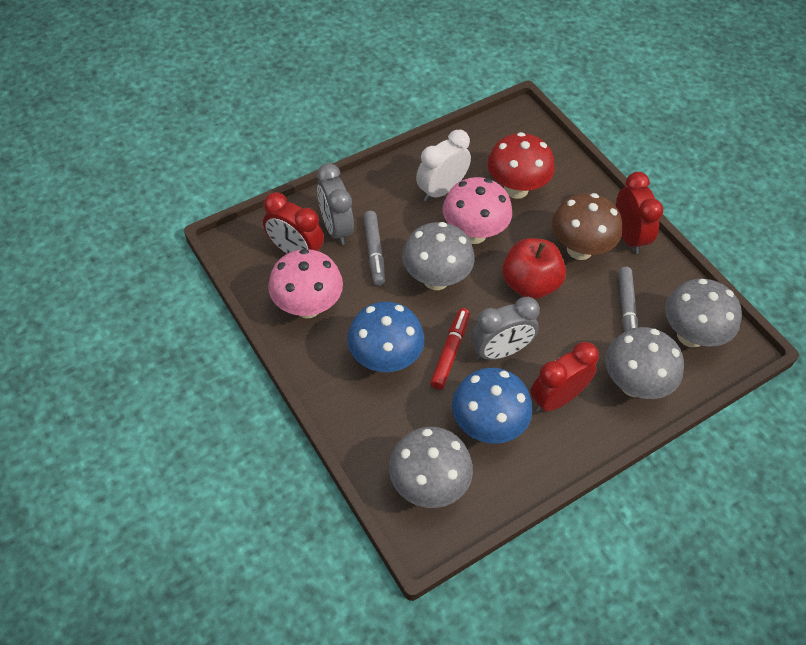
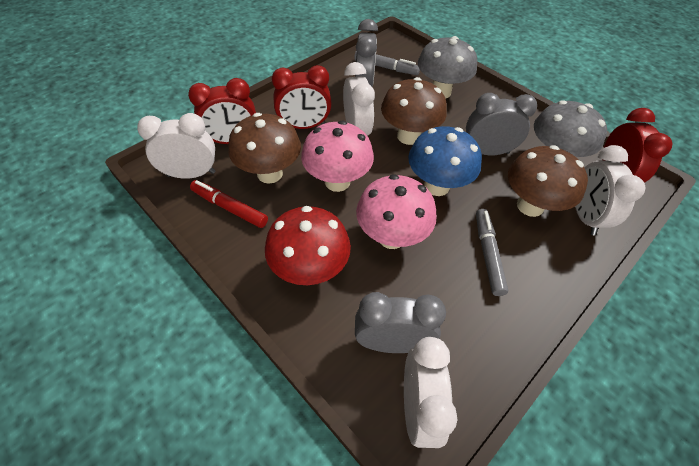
blue mushroom: [347,302,424,372] [452,368,532,444] = 2 -> [408,126,482,196] = 1
brown mushroom: [552,193,622,260] = 1 -> [228,113,301,184] [381,77,447,145] [508,145,588,217] = 3
grey clock: [317,163,354,245] [471,297,540,360] = 2 -> [355,19,378,86] [355,292,446,353] [466,93,537,155] = 3
grey mushroom: [389,427,473,508] [402,222,475,290] [605,327,684,399] [665,279,742,348] = 4 -> [418,36,477,99] [534,100,607,157] = 2
red apple: [502,238,566,299] = 1 -> none = 0
white clock: [416,130,471,201] = 1 -> [137,113,215,179] [343,62,375,136] [404,337,458,448] [575,145,645,236] = 4

